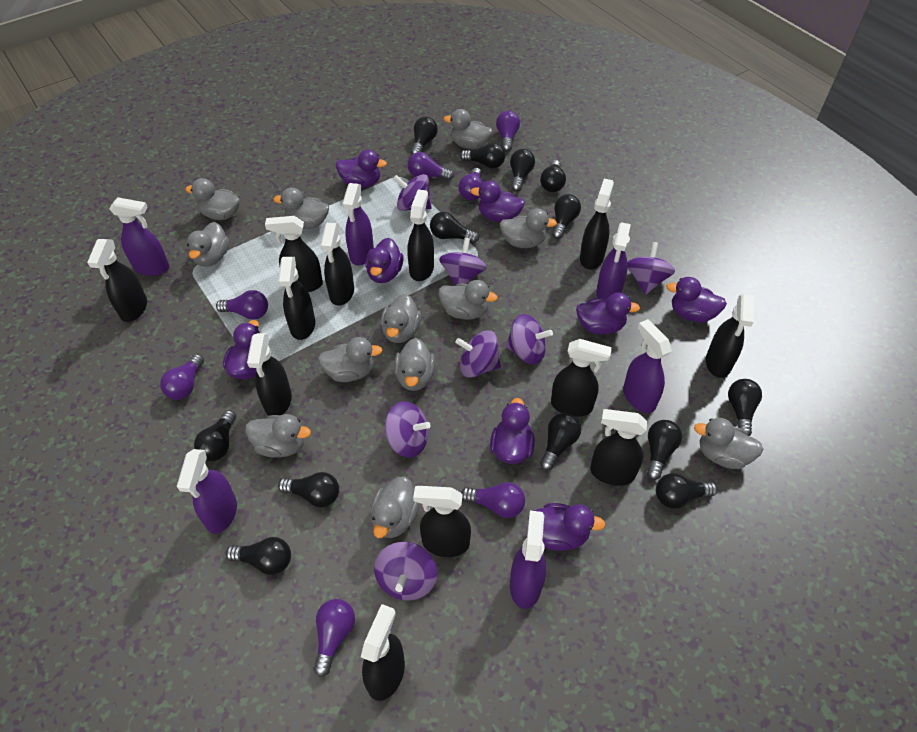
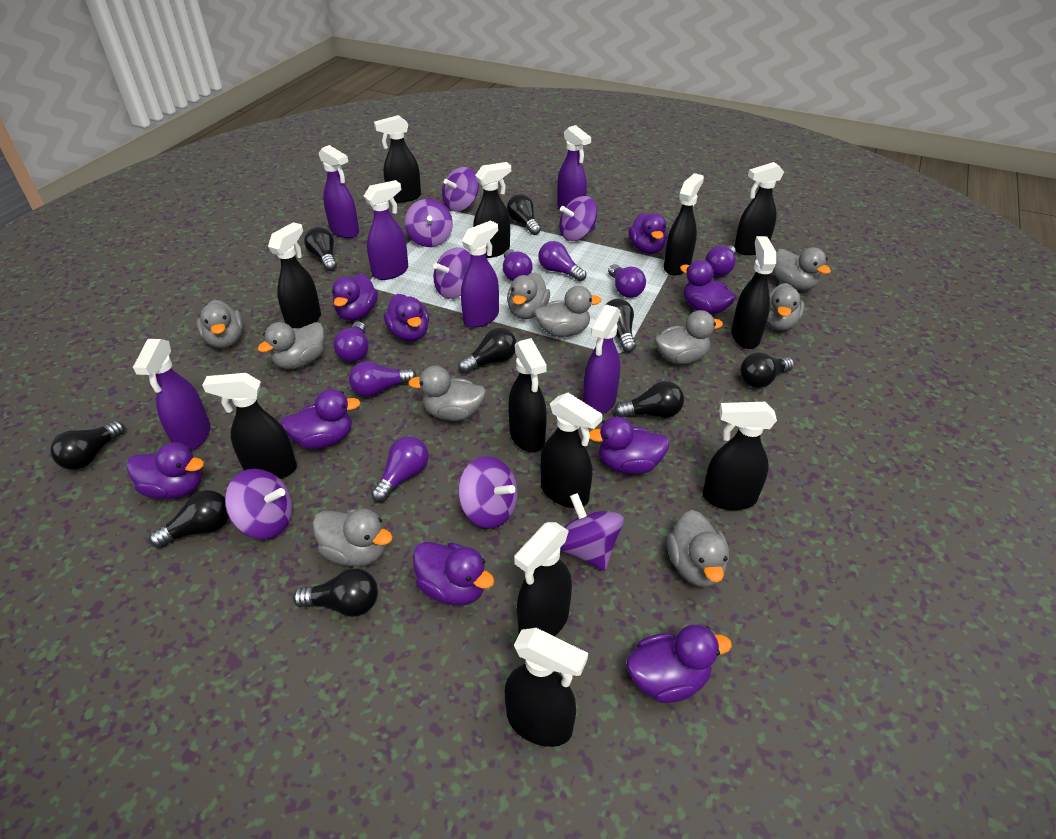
black light bulb: [194,410,236,461] [226,537,291,575] [278,472,339,507] [411,117,438,155] [430,212,479,243] [460,143,505,169] [510,149,535,192] [540,160,566,192] [540,413,581,471] [552,194,581,239] [647,420,682,480] [656,473,717,509] [728,379,762,436] = 13 -> [50,421,125,470] [149,490,229,548] [293,568,378,617] [304,227,337,271] [458,328,516,373] [507,194,541,235] [605,299,636,352] [614,381,684,418] [740,353,794,388] = 9
grey duck: [185,178,240,220] [187,222,229,267] [245,414,311,457] [273,187,329,229] [318,337,382,382] [370,476,420,538] [381,294,421,343] [394,338,435,391] [438,280,498,320] [444,109,492,149] [500,209,557,248] [694,418,763,469] = 12 -> [197,300,244,348] [257,322,325,369] [312,509,393,567] [408,366,486,421] [507,272,550,319] [534,286,602,337] [655,310,723,364] [667,510,729,587] [766,283,805,331] [774,247,831,290] = 10
purple duck: [223,320,260,379] [336,149,387,188] [365,238,404,283] [471,181,525,222] [490,398,535,464] [528,503,605,551] [576,293,640,335] [666,277,727,322] = 8 -> [127,442,204,499] [281,389,360,449] [332,273,378,321] [384,294,429,342] [413,542,494,605] [589,416,670,474] [627,625,732,703] [628,213,667,254] [680,260,736,315] = 9

